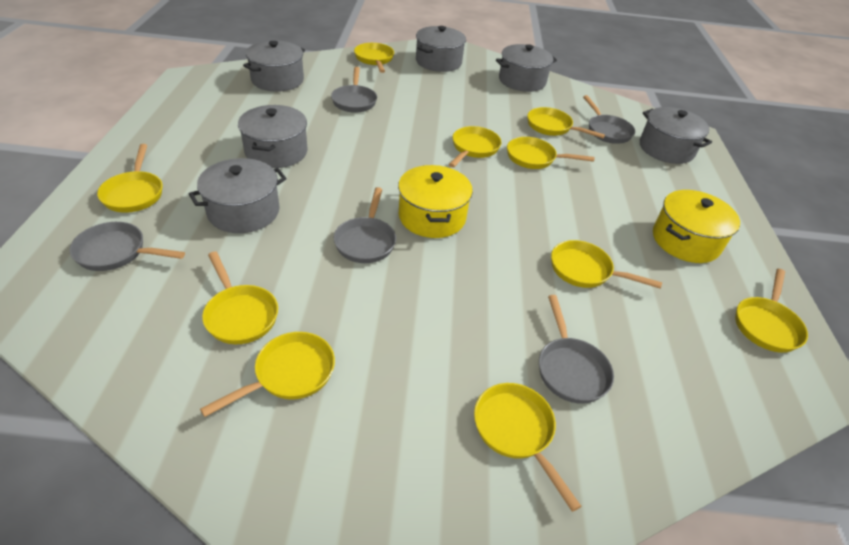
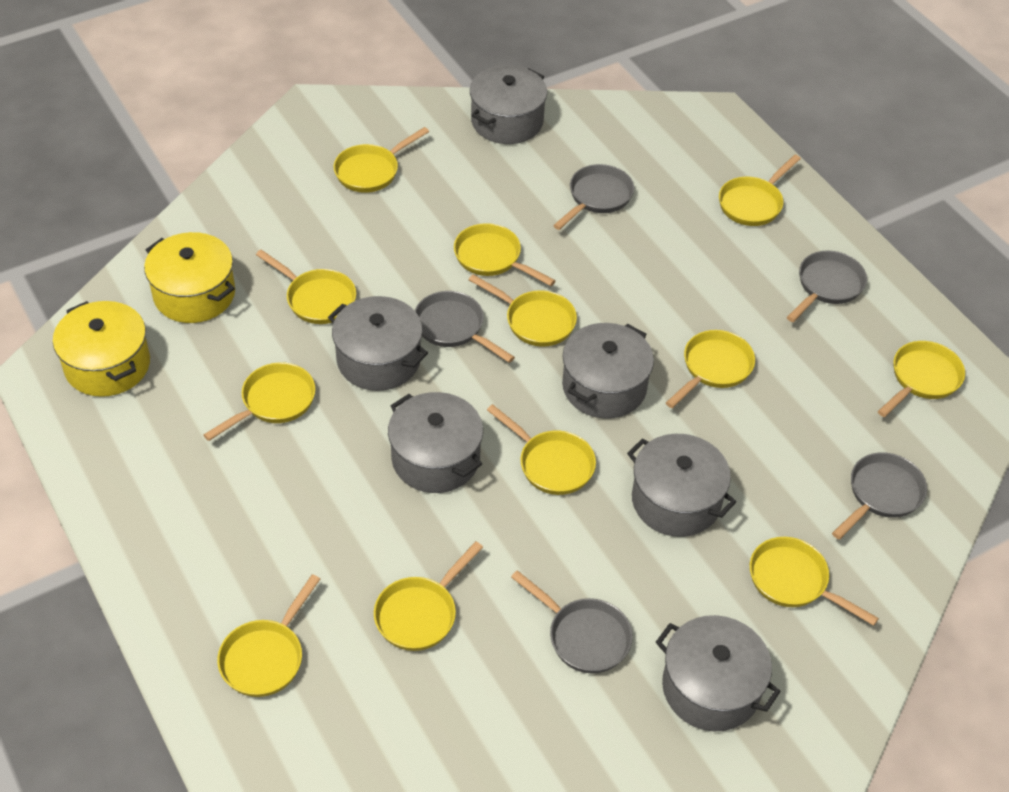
yellow pan: [97,144,163,213] [200,332,335,417] [202,251,278,344] [354,43,394,73] [449,126,502,168] [474,383,581,512] [507,137,595,169] [527,107,605,138] [551,240,662,289] [735,269,808,353] = 10 -> [204,363,316,441] [217,574,320,697] [256,250,356,324] [334,127,429,193] [374,541,483,651] [454,223,556,286] [469,274,577,347] [487,404,596,495] [666,330,755,408] [719,155,801,226] [750,537,879,626] [878,341,965,417] = 12

